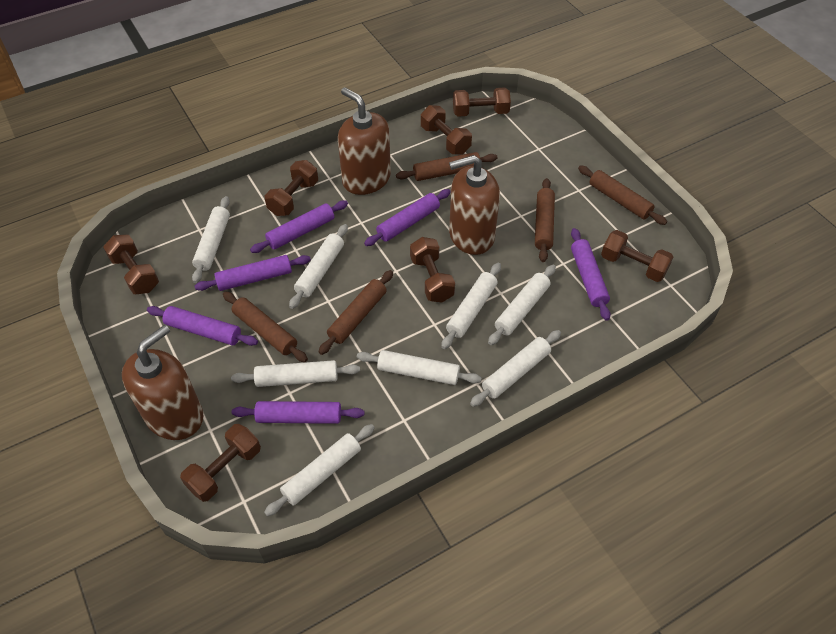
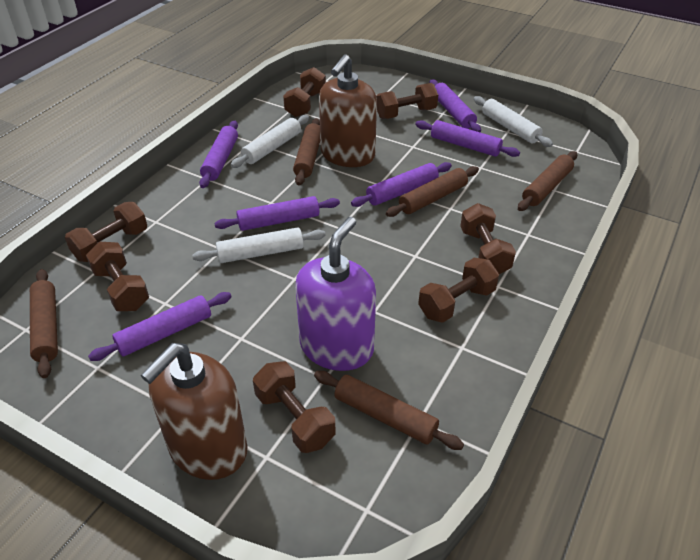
brown soap dispenser: [122,325,203,440] [338,87,391,195] [449,155,500,255] = 3 -> [140,343,248,480] [319,54,377,167] = 2
purple soap dispenser: none = 0 -> [295,217,376,371] = 1
white rolling pin: [192,196,230,283] [231,360,360,387] [264,424,375,516] [289,224,348,309] [357,350,482,385] [441,263,501,349] [470,330,561,407] [488,265,556,345] = 8 -> [192,227,325,263] [231,115,309,168] [474,96,553,147] = 3

